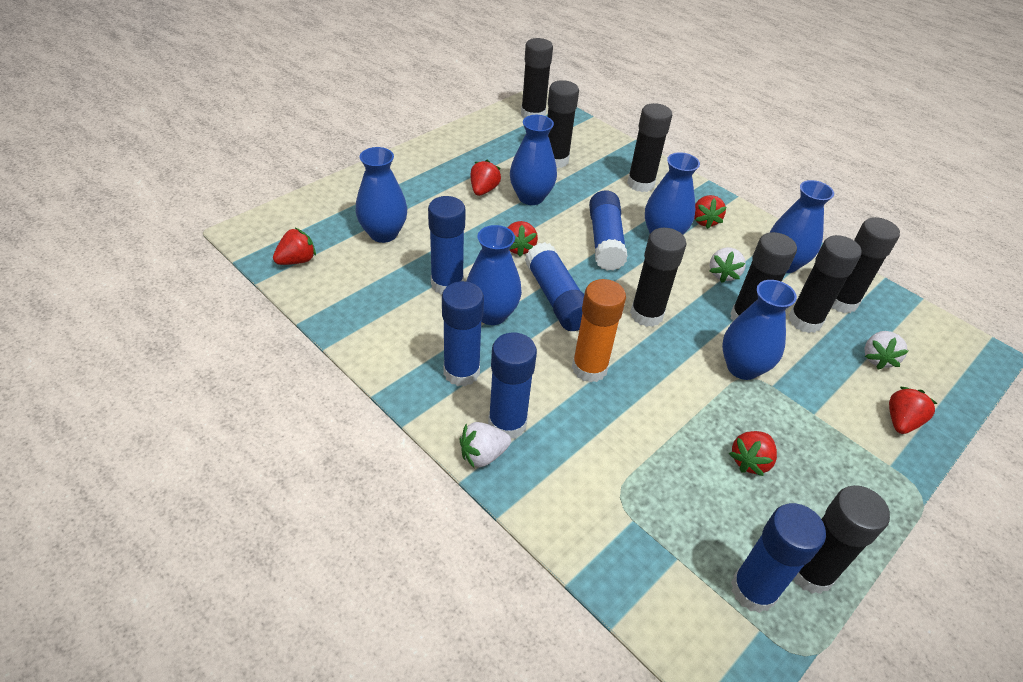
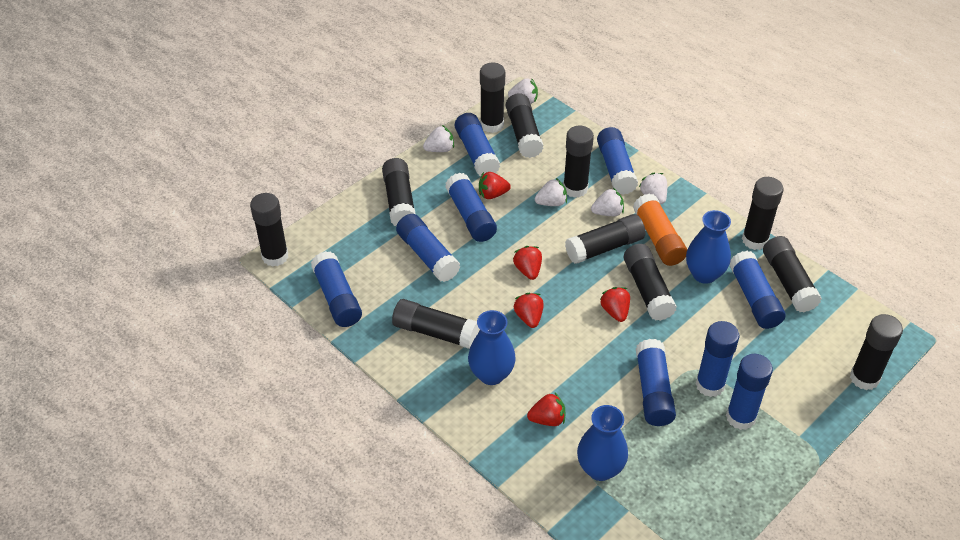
black glue stick: [521,38,553,118] [547,80,579,168] [627,103,672,192] [630,228,686,327] [730,232,797,321] [789,235,862,333] [794,485,890,594] [831,217,900,313] = 8 -> [250,193,288,267] [382,158,416,226] [392,299,479,349] [480,62,505,133] [506,93,544,158] [563,125,594,198] [565,214,646,264] [624,244,677,321] [742,177,783,250] [763,236,822,312] [850,314,903,390] = 11
blue glue stick: [428,196,466,295] [442,281,484,386] [488,332,537,439] [525,242,584,331] [589,190,628,271] [731,503,826,613] = 6 -> [311,251,362,327] [396,214,460,282] [445,173,497,242] [455,113,500,176] [597,127,638,195] [636,339,676,426] [696,321,739,397] [726,354,773,430] [730,251,786,329] = 9
blue vase: [355,147,407,243] [466,225,522,325] [510,115,557,205] [645,152,700,235] [722,280,797,380] [770,180,834,273] = 6 -> [468,310,516,385] [577,405,628,481] [686,210,731,284] = 3
red strawberry: [273,227,316,265] [470,160,501,196] [507,221,538,257] [694,195,727,229] [729,431,777,476] [889,387,937,434] = 6 -> [479,172,511,199] [513,246,542,280] [514,293,544,328] [527,393,565,426] [600,287,630,322] = 5
white strawberry: [460,422,511,468] [709,247,746,283] [864,331,908,370] = 3 -> [423,125,454,152] [508,78,538,104] [535,178,567,206] [591,188,624,216] [639,173,667,204] = 5

